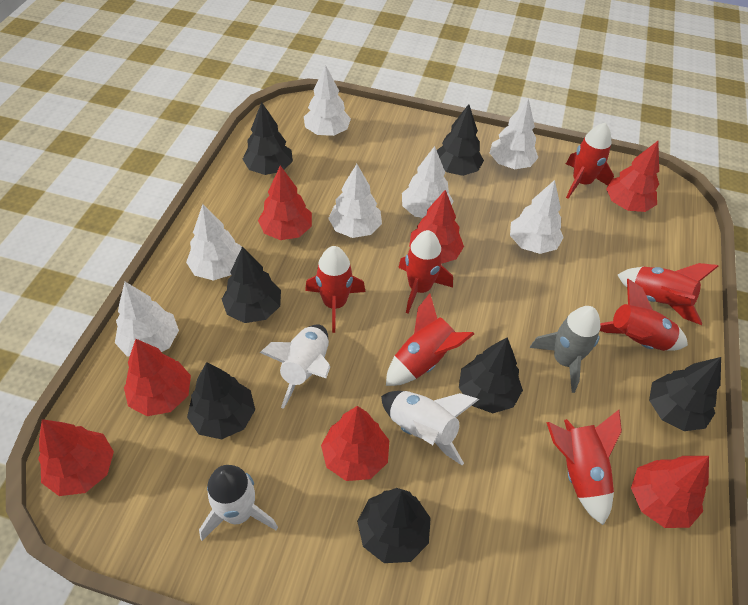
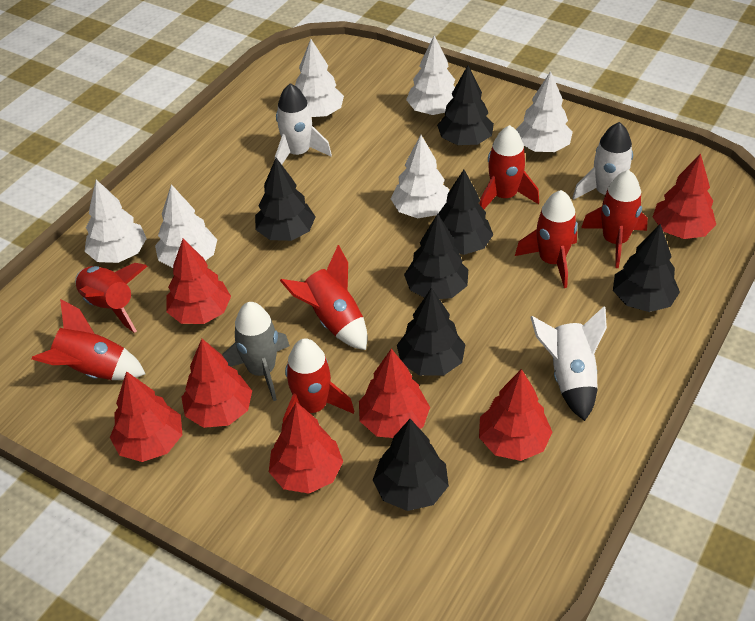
white tree: [115,282,179,357] [186,204,242,281] [304,65,351,136] [328,164,382,238] [402,146,453,218] [490,98,538,169] [510,180,564,254] = 7 -> [85,179,147,263] [155,184,217,268] [295,39,344,117] [391,135,449,218] [406,35,455,115] [516,71,573,152] = 6

